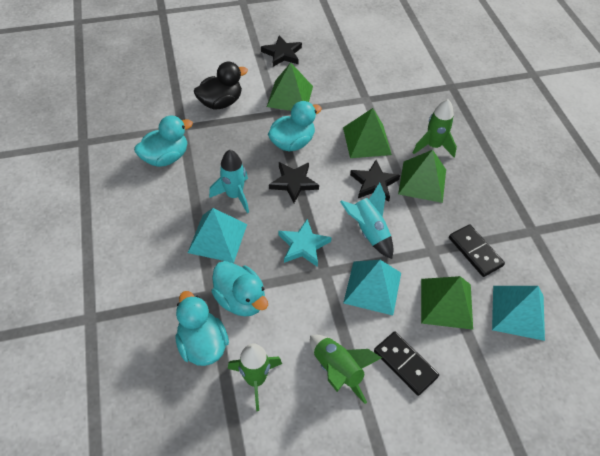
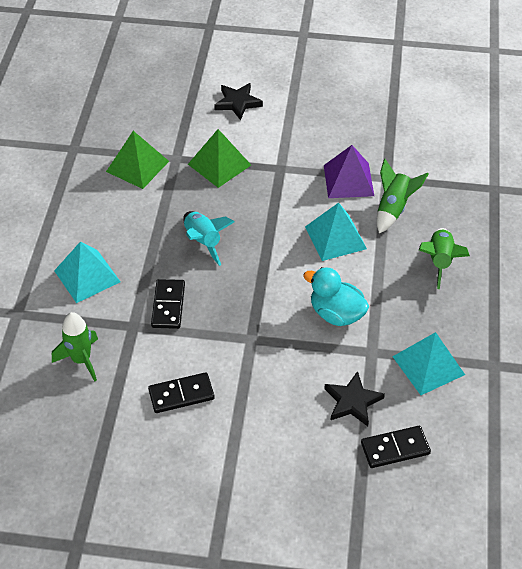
black domino: [374,332,439,396] [449,224,505,277] = 2 -> [148,372,214,413] [151,279,185,329] [361,426,431,468] = 3
black duck: [194,62,248,110] = 1 -> none = 0
black star: [261,35,302,67] [269,162,319,203] [350,160,400,202] = 3 -> [214,83,263,120] [324,371,385,426] = 2
green pyramid: [267,63,313,111] [343,108,392,158] [398,150,446,203] [421,276,473,330] = 4 -> [106,131,169,189] [188,129,251,188] = 2
purple pyramid: none = 0 -> [324,145,374,198] = 1
turquoise duck: [134,116,193,167] [175,291,229,366] [212,261,268,316] [268,101,322,151] = 4 -> [303,267,369,326] = 1
turquoise rocket: [209,150,249,213] [340,183,393,259] = 2 -> [183,211,234,266] = 1
turquoise star: [279,219,332,267] = 1 -> none = 0

